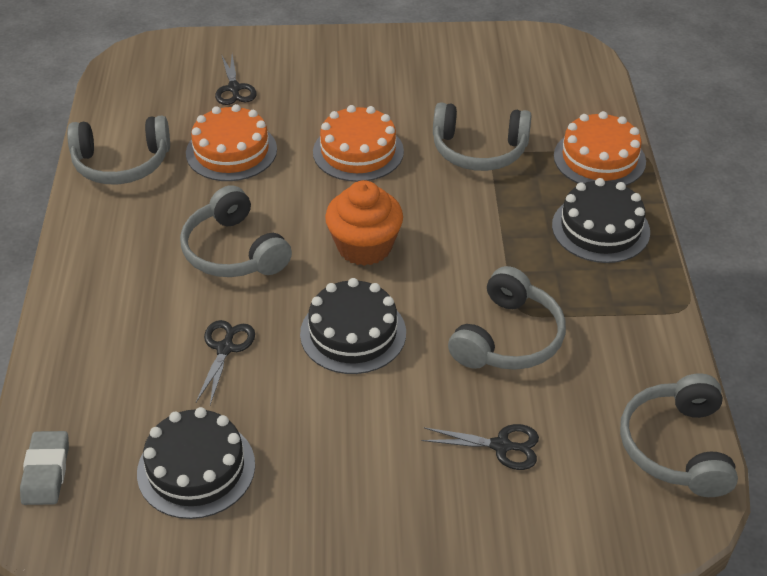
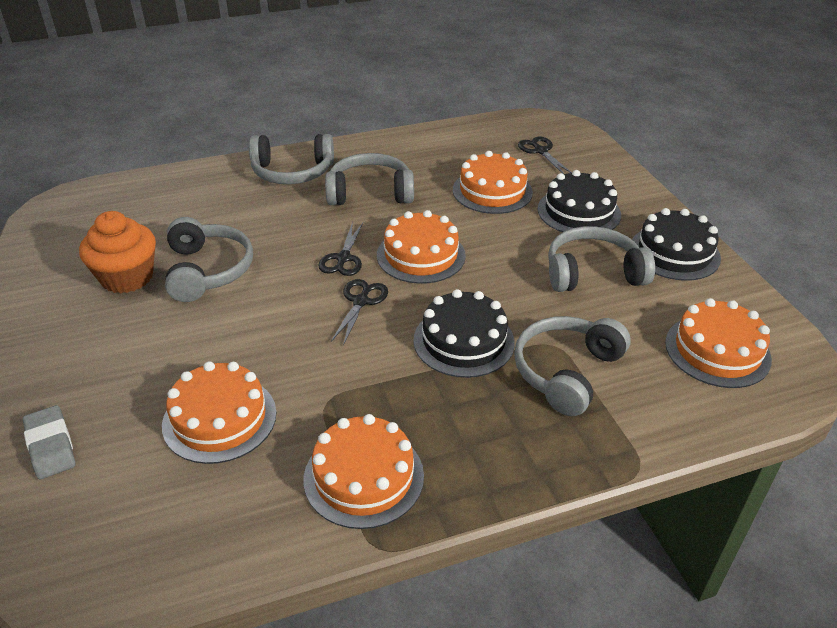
orange cake: [186,104,277,181] [313,105,404,182] [554,111,646,186] = 3 -> [162,361,276,464] [304,414,424,529] [377,210,466,284] [453,151,533,214] [665,298,772,388] = 5

